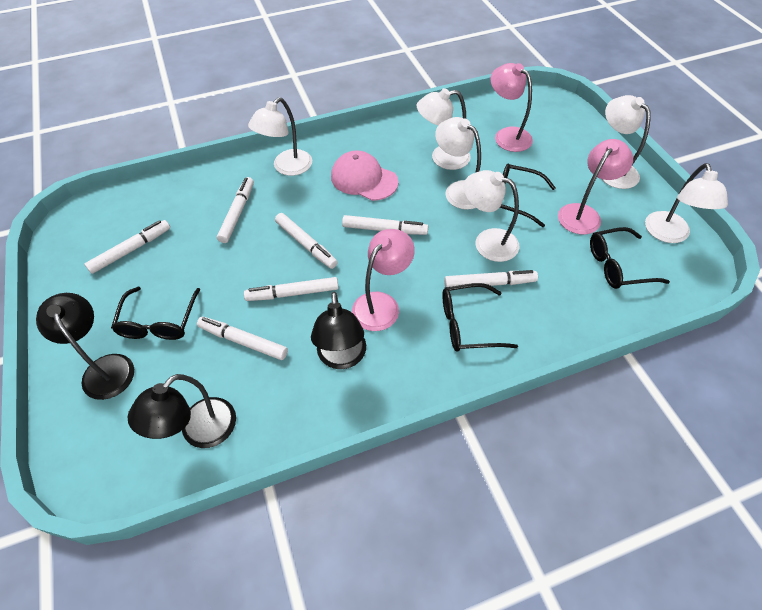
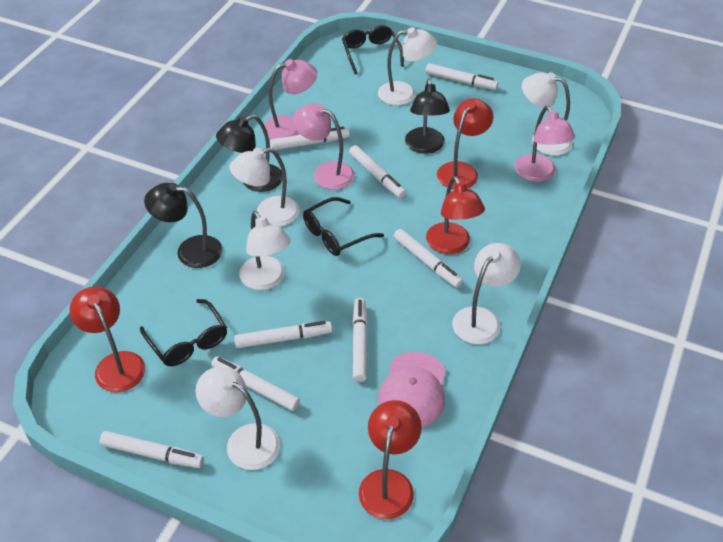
black glasses: [111,287,201,340] [442,283,518,351] [500,164,556,227] [590,227,670,289] = 4 -> [140,299,227,366] [303,197,384,256] [342,25,404,75] = 3
red lamp: none = 0 -> [69,286,145,392] [359,400,422,519] [426,176,485,254] [437,98,493,189] = 4
white marker: [85,220,170,274] [197,317,288,360] [217,177,254,243] [244,277,339,301] [275,213,338,269] [342,215,428,235] [444,270,538,287] = 7 -> [100,431,204,468] [211,356,300,411] [234,321,332,348] [270,127,350,150] [349,145,406,198] [352,298,368,382] [394,229,463,288] [425,63,498,90] = 8

